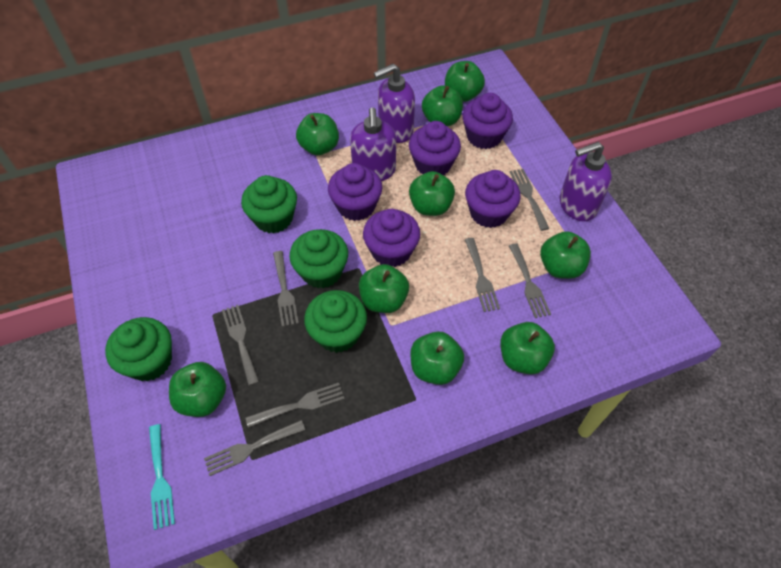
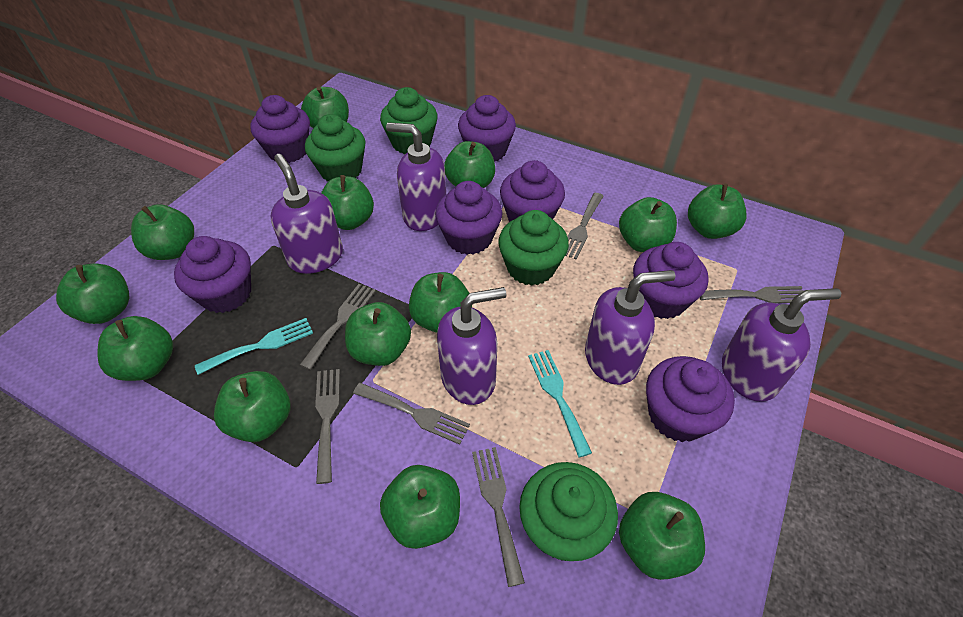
green apple: [169,362,226,417] [296,113,339,156] [359,264,409,313] [409,171,455,216] [410,331,464,385] [422,86,463,126] [445,61,485,102] [500,322,555,375] [540,231,591,279] = 9 -> [56,263,129,324] [97,316,173,381] [131,204,194,260] [214,371,290,442] [301,87,349,128] [321,175,374,230] [345,302,411,366] [380,465,460,549] [409,272,472,333] [444,141,495,188] [619,197,677,252] [619,492,705,580] [688,184,747,239] = 13
grey fork: [204,420,305,476] [222,305,259,386] [246,383,344,428] [273,251,299,327] [465,238,500,312] [509,243,551,318] [510,169,549,231] = 7 -> [300,284,376,370] [315,369,340,484] [353,383,470,445] [472,447,525,587] [565,193,604,260] [700,286,809,303] = 6
purple cupcake: [328,163,382,221] [363,209,420,267] [409,121,461,175] [462,93,513,149] [465,170,521,228] = 5 -> [174,236,251,313] [250,95,310,163] [435,181,502,255] [458,95,516,162] [500,160,565,222] [633,242,709,319] [646,356,735,442] = 7
purple soap dispenser: [350,107,396,181] [374,64,415,143] [560,142,612,221] = 3 -> [271,154,343,274] [386,122,446,231] [437,287,506,405] [585,270,675,385] [722,288,841,402] = 5
turquoise fork: [149,424,175,530] = 1 -> [195,318,313,375] [528,350,592,458] = 2

